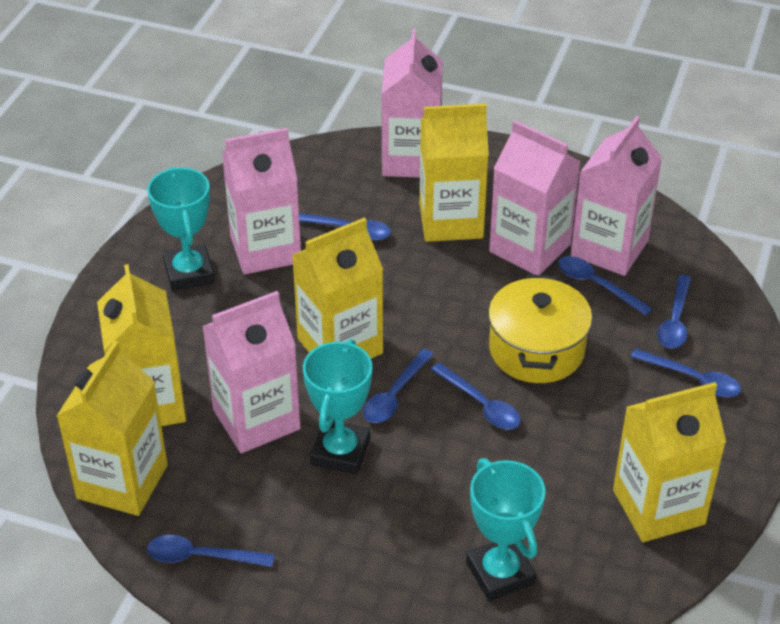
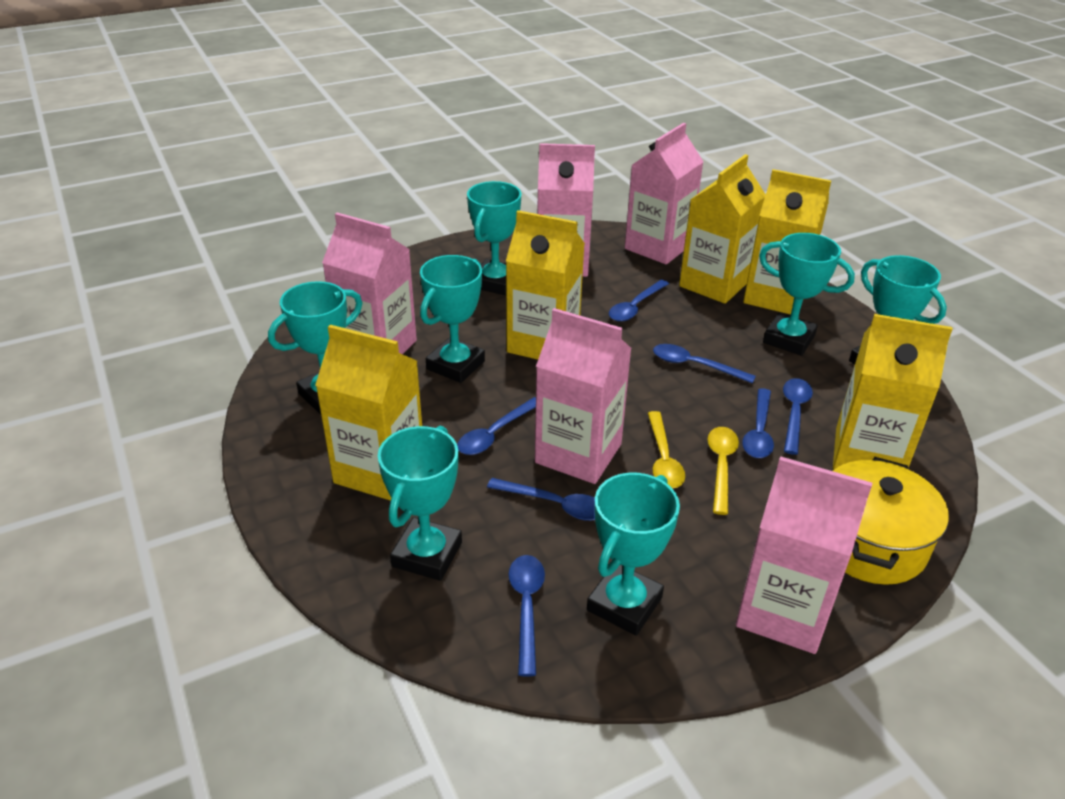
turquoise trophy: [147,167,215,291] [303,339,372,475] [466,458,546,601] = 3 -> [268,281,362,415] [378,426,462,581] [420,255,485,383] [467,181,521,295] [587,473,680,636] [759,233,855,356] [849,255,947,365] = 7
yellow spoon: none = 0 -> [648,411,685,489] [708,427,739,515] = 2

